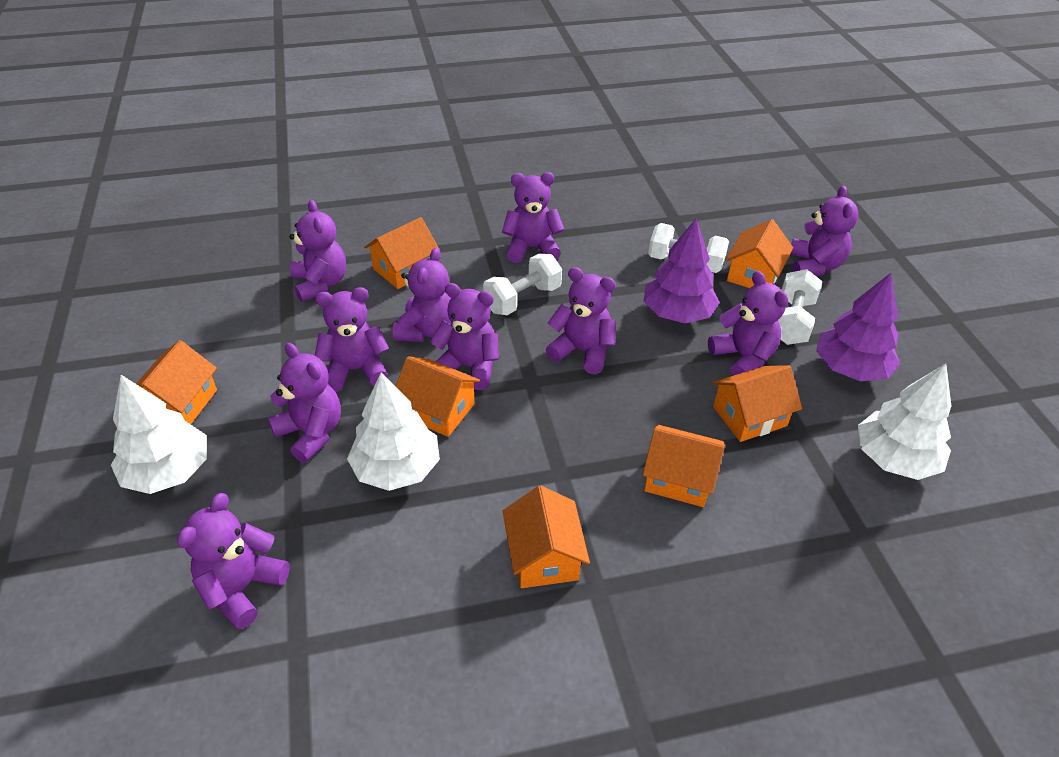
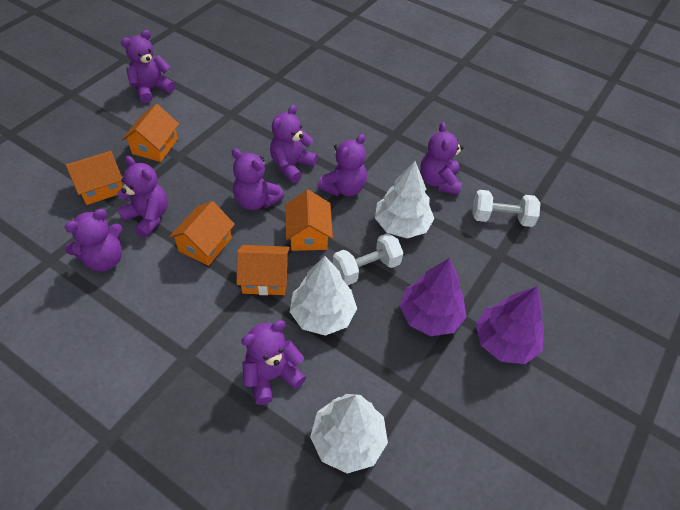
orange house: [136,340,217,424] [364,217,440,289] [395,356,480,437] [503,485,590,588] [643,425,725,507] [712,365,802,442] [725,219,793,288] = 7 -> [66,151,123,205] [122,104,179,162] [169,201,235,266] [236,245,290,295] [285,190,333,251] = 5
purple teddy bear: [177,493,290,629] [268,343,341,463] [289,200,346,302] [315,287,389,392] [393,247,452,342] [430,283,499,390] [502,172,564,263] [546,267,616,374] [708,271,788,376] [790,186,858,276] = 10 -> [64,209,123,271] [117,156,168,238] [121,30,175,103] [231,148,284,210] [241,320,306,405] [270,105,318,183] [318,134,367,196] [420,122,464,195] = 8
white dumbbell: [483,254,562,315] [648,223,729,273] [778,269,822,345] = 3 -> [333,233,403,285] [472,190,540,227] = 2

